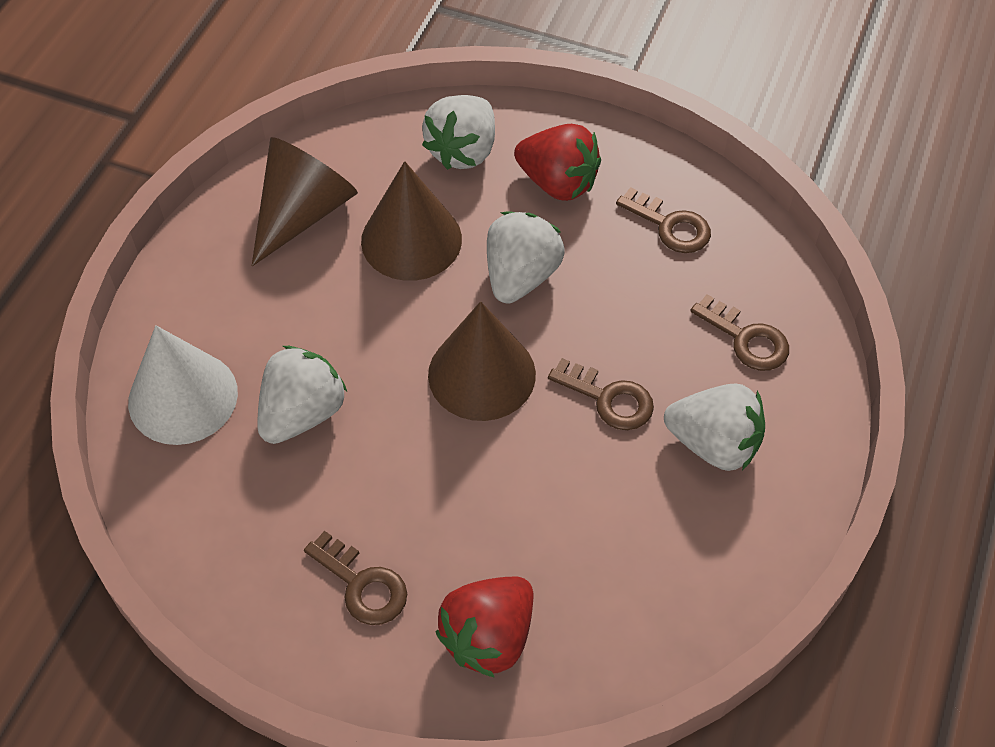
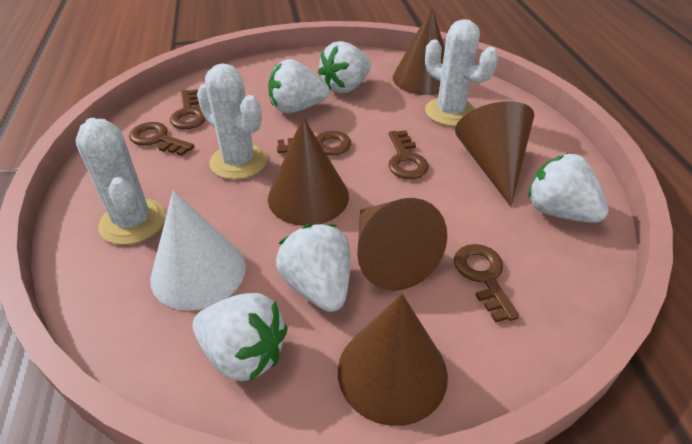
brown cone: [252,137,358,266] [361,161,462,281] [428,301,536,421] = 3 -> [268,117,349,226] [338,294,448,426] [357,198,447,291] [393,7,445,95] [455,101,534,207] = 5
brown key: [304,531,407,625] [548,358,654,430] [616,187,711,253] [690,294,789,371] = 4 -> [129,122,195,156] [170,89,206,129] [277,131,351,155] [388,130,429,179] [454,244,519,323] = 5
red strawberry: [435,577,533,678] [514,124,601,201] = 2 -> none = 0
white cactus: none = 0 -> [76,118,166,245] [197,63,267,180] [425,19,498,126] = 3
white strawberry: [258,346,347,444] [422,95,495,170] [487,212,565,304] [664,383,765,471] = 4 -> [192,293,288,381] [268,59,330,113] [276,224,350,312] [318,41,371,94] [528,153,609,223] = 5

